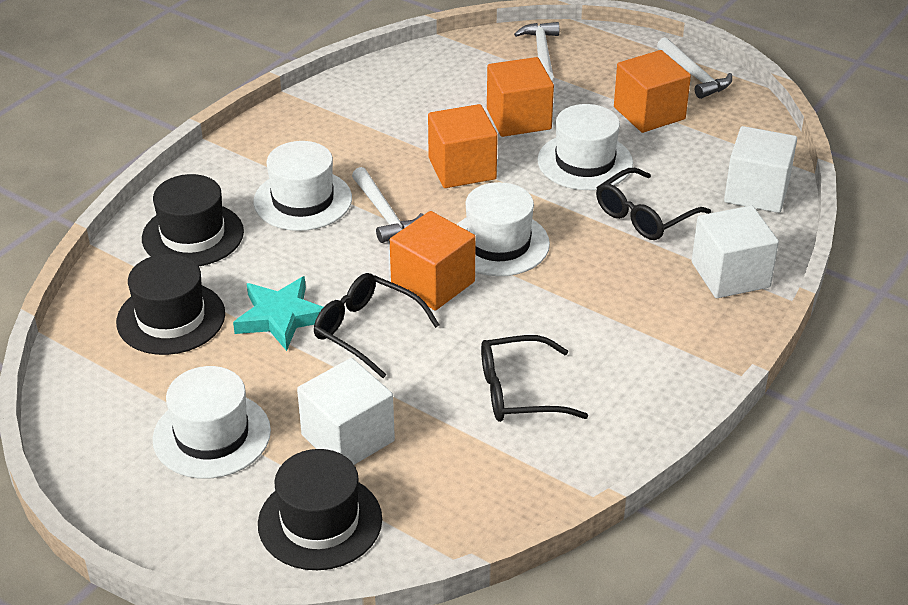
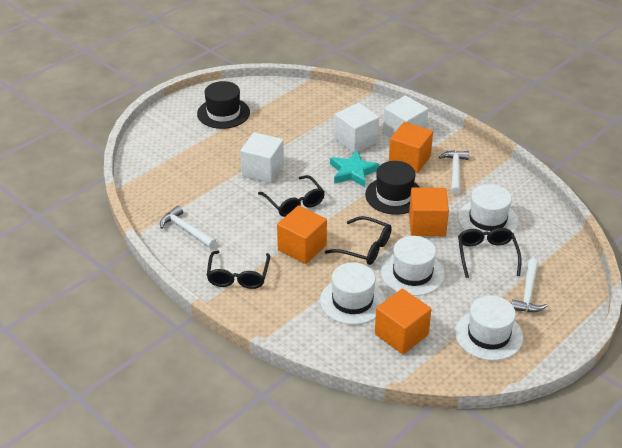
black glasses: [314,273,440,378] [481,335,588,422] [596,168,711,240] = 3 -> [207,250,270,289] [258,175,325,217] [325,216,392,265] [458,228,522,278] = 4
black hat: [116,254,225,355] [142,174,244,266] [258,449,382,570] = 3 -> [197,81,250,129] [365,161,420,215] = 2

